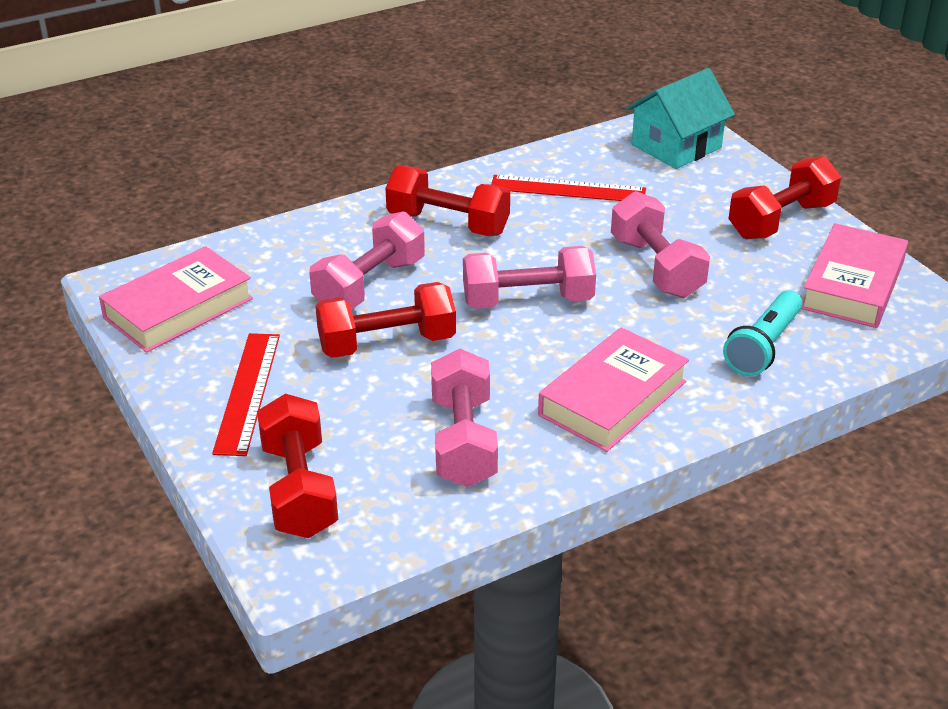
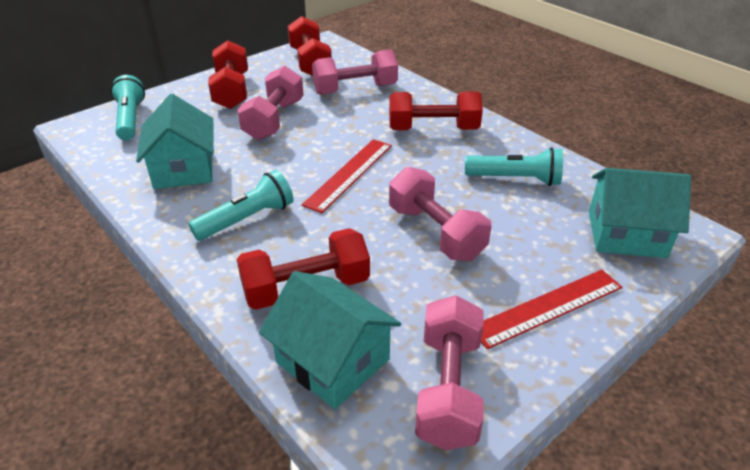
pink book: [99,246,253,353] [538,327,689,452] [801,223,908,328] = 3 -> none = 0
turquoise flashlight: [723,290,802,376] = 1 -> [111,75,145,140] [188,170,294,241] [465,147,563,186] = 3
turquoise house: [626,68,735,169] = 1 -> [136,94,214,189] [259,271,401,409] [589,168,691,258] = 3

